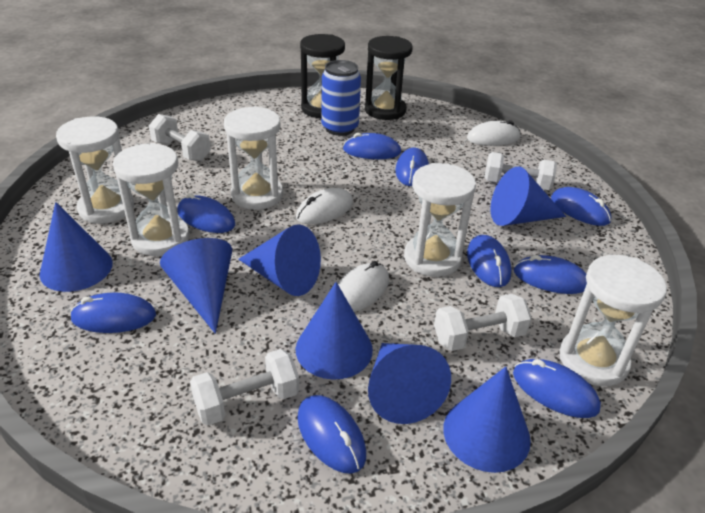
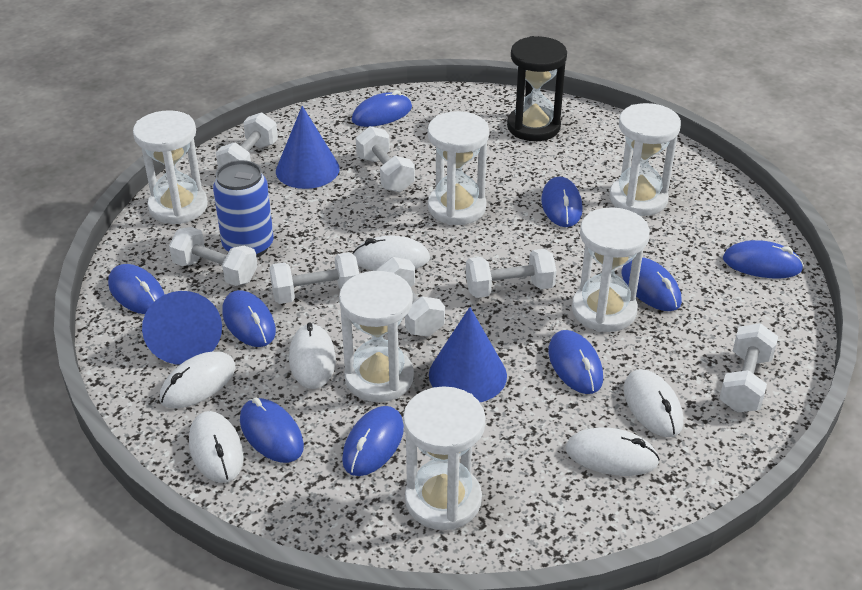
black hourglass: [300,34,345,118] [365,36,413,120] = 2 -> [507,36,567,141] = 1
blue cone: [39,202,113,292] [160,238,232,334] [238,224,321,296] [296,282,373,380] [368,343,451,424] [443,366,531,473] [491,166,566,226] = 7 -> [142,291,222,365] [276,106,340,189] [429,307,507,402] = 3
white dumbbell: [149,114,211,161] [190,349,299,425] [434,294,532,351] [484,152,557,190] = 4 -> [169,227,258,286] [216,112,278,169] [269,252,359,304] [356,126,415,192] [376,257,445,337] [466,249,557,298] [719,323,778,413] = 7
white hourglass: [56,117,134,224] [113,143,190,256] [224,106,283,210] [404,163,476,277] [559,255,667,386] = 5 -> [133,110,208,224] [339,271,414,402] [403,386,486,530] [428,111,489,225] [572,207,650,332] [610,103,681,216] = 6
white mouse: [296,188,353,224] [338,261,389,312] [467,120,520,146] = 3 -> [160,351,236,409] [189,411,244,483] [289,322,336,389] [352,236,430,271] [565,427,660,476] [624,369,683,437] = 6

